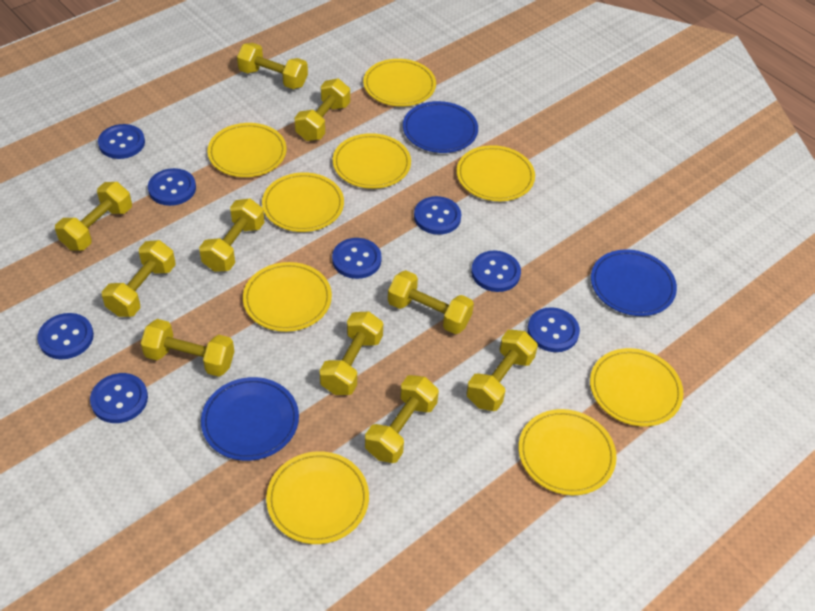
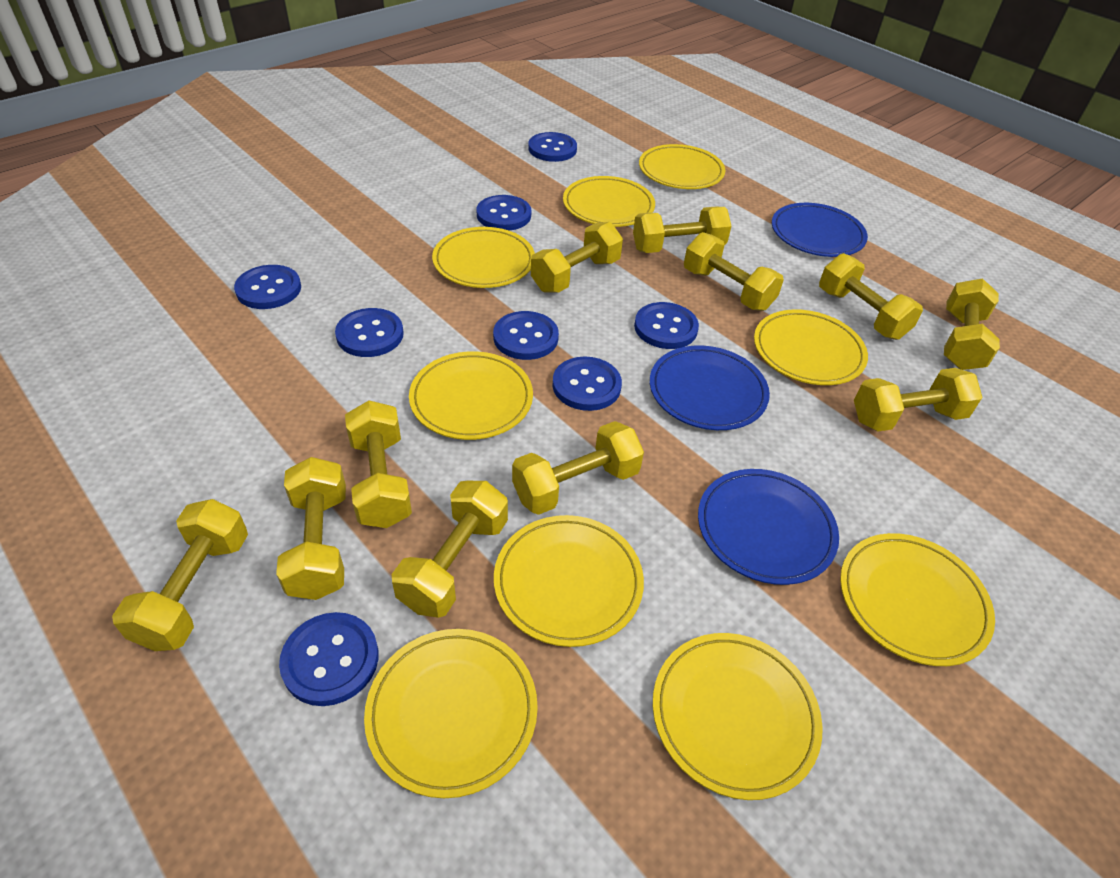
yellow dumbbell: [55,182,132,251] [102,240,176,317] [141,319,234,377] [199,198,265,272] [237,43,308,89] [294,79,350,141] [320,311,383,395] [365,375,439,463] [388,270,474,334] [466,330,538,411] = 10 -> [112,499,248,651] [276,457,346,600] [345,400,412,528] [392,481,508,618] [512,421,644,515] [531,222,623,293] [633,207,732,253] [684,232,784,311] [819,253,923,340] [854,368,983,431] [944,279,1000,370] = 11

